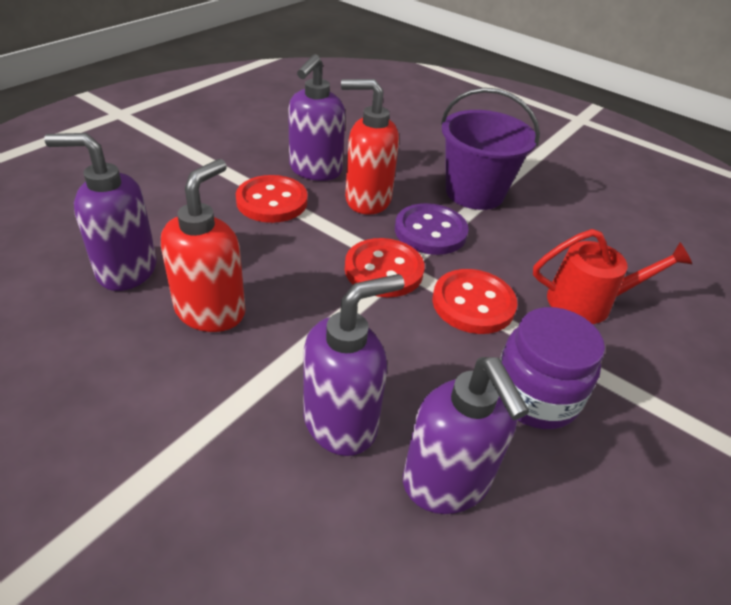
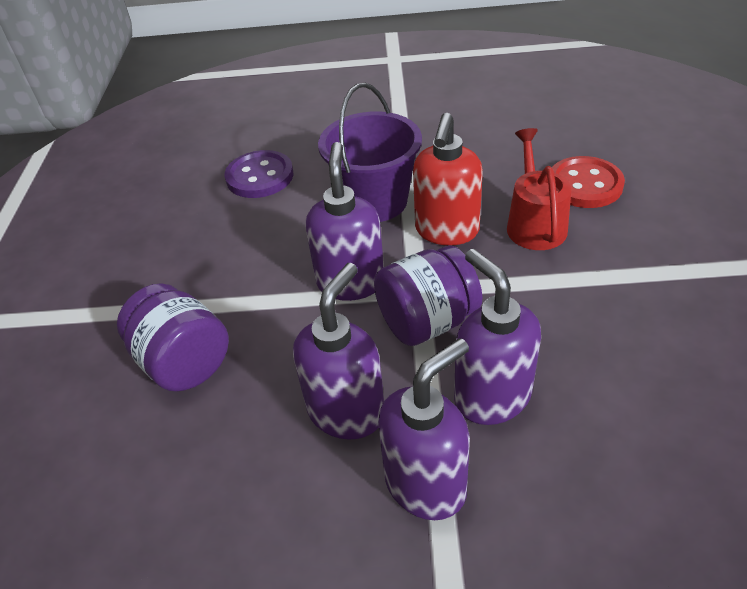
purple jar: [500,307,605,429] = 1 -> [117,283,229,392] [374,245,482,346] = 2
red button: [236,175,308,223] [345,238,425,297] [432,269,517,334] = 3 -> [552,156,625,208] = 1
red soap dispenser: [161,159,246,332] [341,79,399,215] = 2 -> [413,113,483,245] = 1

